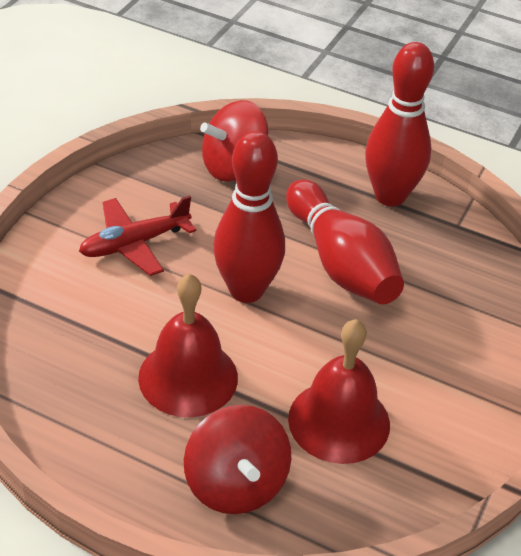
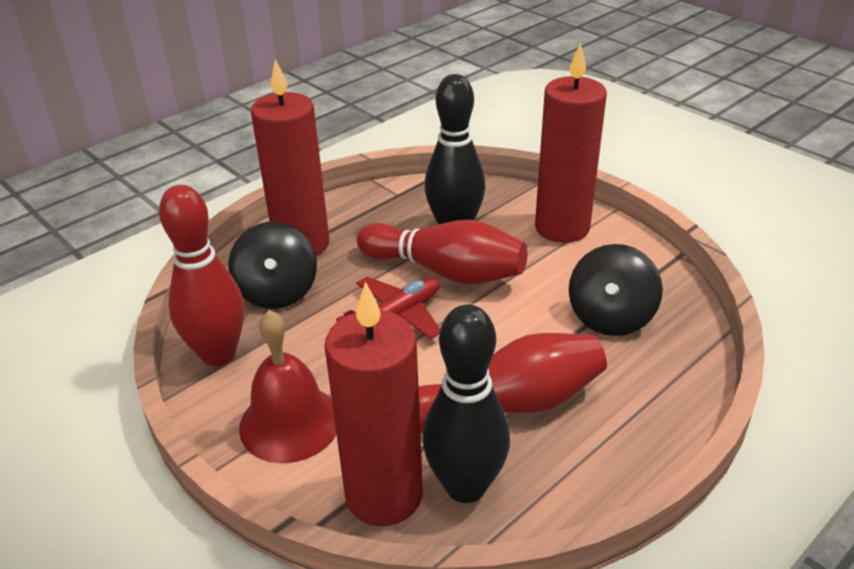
black bowling pin: none = 0 -> [423,304,510,503] [425,74,485,225] = 2
black spinning top: none = 0 -> [229,222,317,309] [569,244,663,336] = 2
red bell: [138,274,238,417] [288,319,390,464] = 2 -> [239,310,336,463] = 1
red candle: none = 0 -> [251,59,329,256] [325,282,423,526] [535,42,607,243] = 3
red spinning top: [184,405,291,514] [200,100,268,181] = 2 -> none = 0

